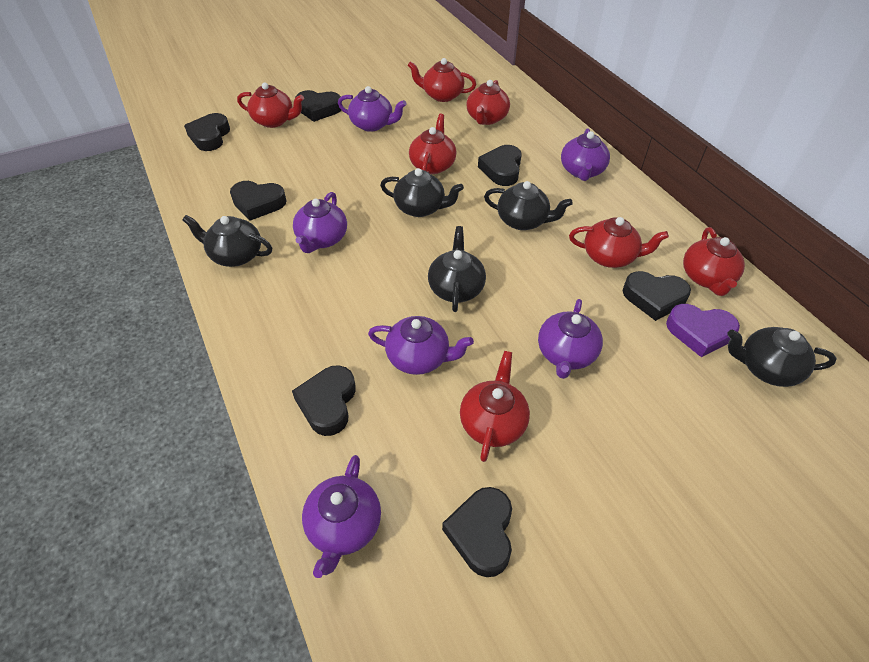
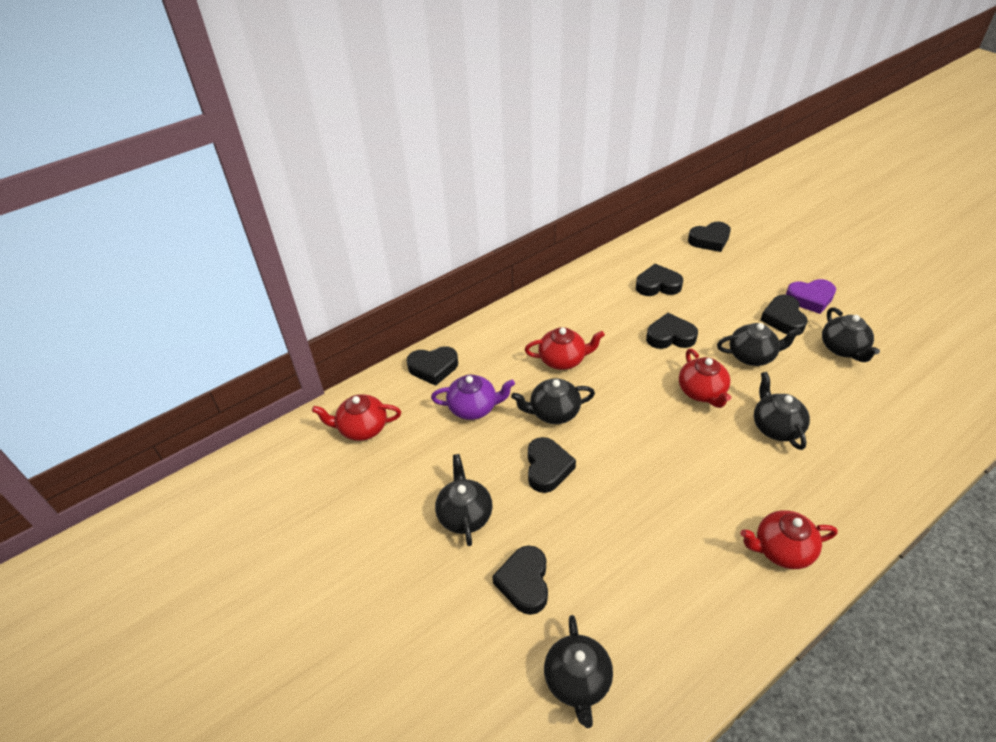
black teapot: [182,215,272,267] [380,168,464,217] [428,226,486,312] [484,181,573,230] [727,327,837,387] = 5 -> [435,454,493,546] [511,378,595,424] [544,615,613,728] [717,323,801,366] [754,372,810,450] [822,307,880,362] = 6
purple teapot: [293,192,347,253] [302,455,381,578] [338,86,407,132] [368,316,474,375] [538,299,603,379] [561,129,610,181] = 6 -> [431,375,515,420] = 1
red teapot: [237,83,304,128] [408,58,476,102] [409,114,456,174] [460,351,530,462] [466,80,510,125] [569,217,669,268] [683,227,745,296] = 7 -> [312,395,401,441] [525,327,605,370] [679,349,731,408] [740,510,838,569] = 4

